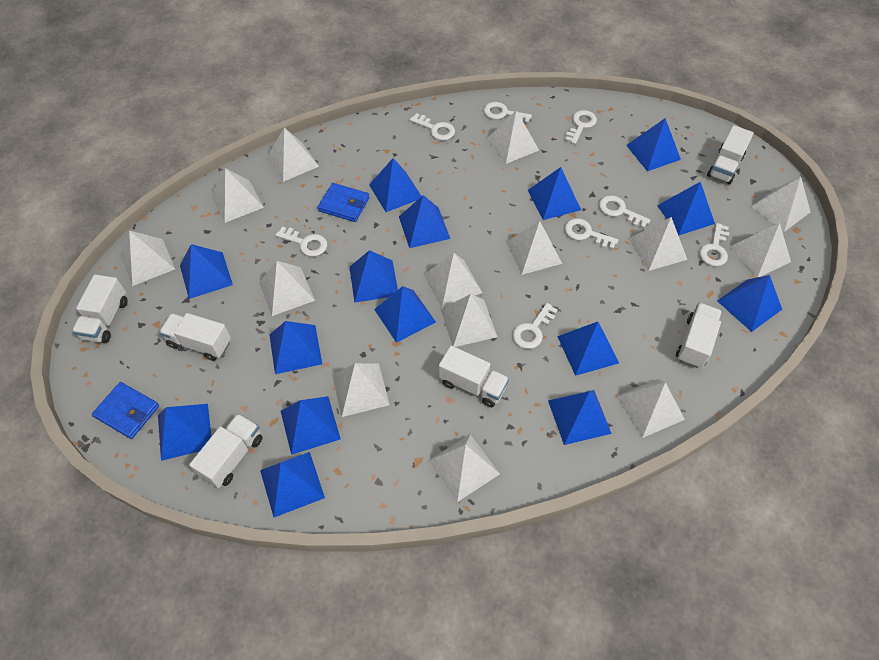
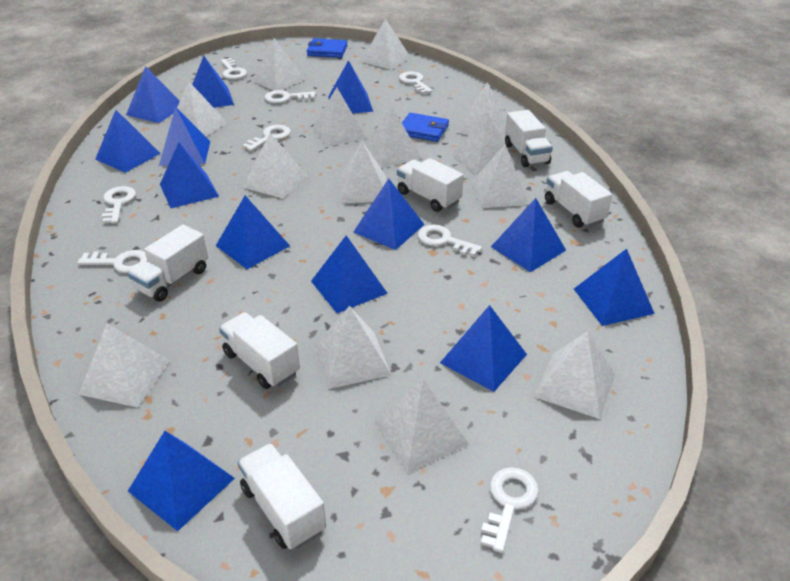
blue pyramid: [158,404,211,461] [180,244,233,299] [260,452,325,517] [270,321,322,374] [281,396,341,455] [349,250,398,302] [369,158,421,212] [374,286,436,343] [399,195,450,248] [528,167,581,220] [548,390,612,445] [557,322,619,376] [626,118,681,171] [657,182,715,236] [717,275,782,332] = 15 -> [95,110,161,173] [126,66,180,123] [128,431,235,531] [159,107,210,166] [160,143,219,208] [192,56,234,108] [216,195,290,269] [311,235,388,313] [328,60,373,113] [353,178,425,250] [440,305,527,392] [491,198,566,272] [574,249,655,326] = 13

